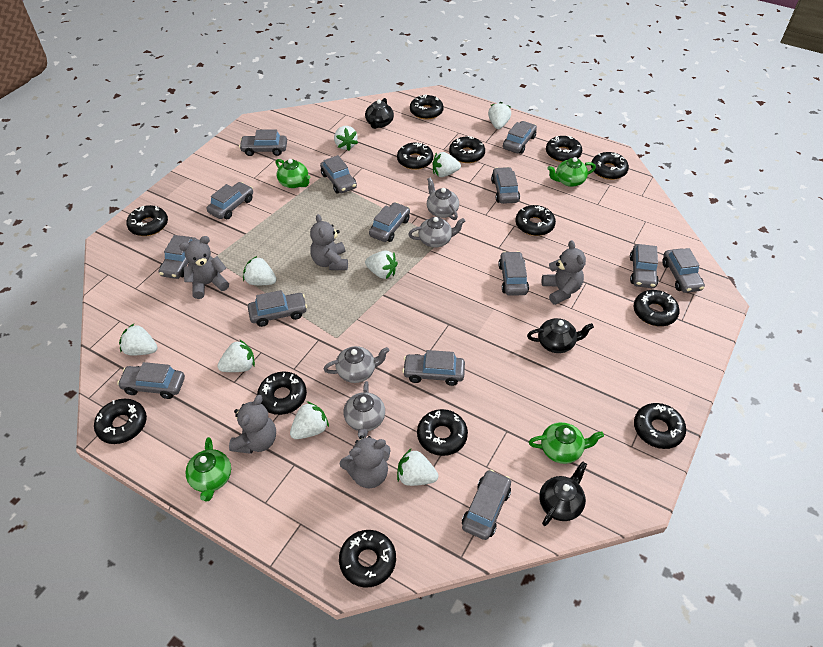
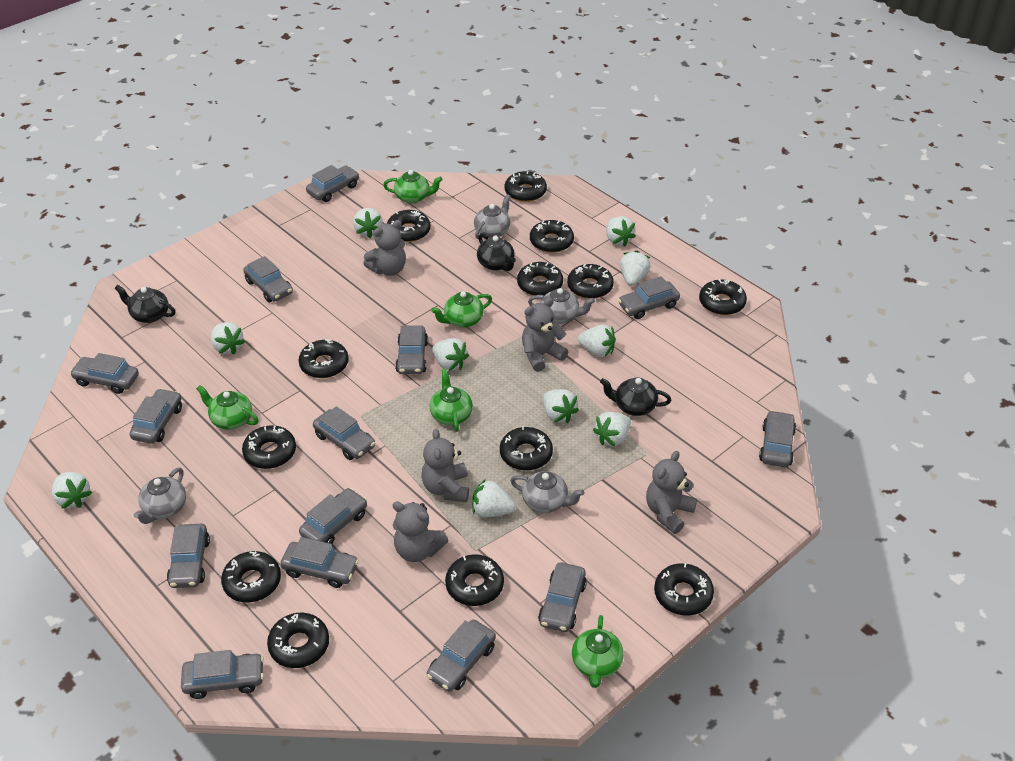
green teapot: [185,437,231,502] [276,159,310,188] [529,422,604,464] [548,157,596,187] = 4 -> [196,385,259,430] [383,170,443,204] [430,369,473,432] [431,291,492,327] [572,615,624,688] = 5
white strawberry: [119,324,157,355] [217,339,255,372] [243,256,277,285] [290,401,329,439] [334,126,358,151] [365,250,398,279] [397,448,438,486] [432,152,461,177] [488,102,511,129] = 9 -> [52,472,92,509] [211,322,245,355] [353,208,383,238] [432,338,469,371] [472,479,515,517] [543,389,579,424] [578,324,616,357] [593,412,631,447] [606,216,636,247] [620,251,651,286] = 10

